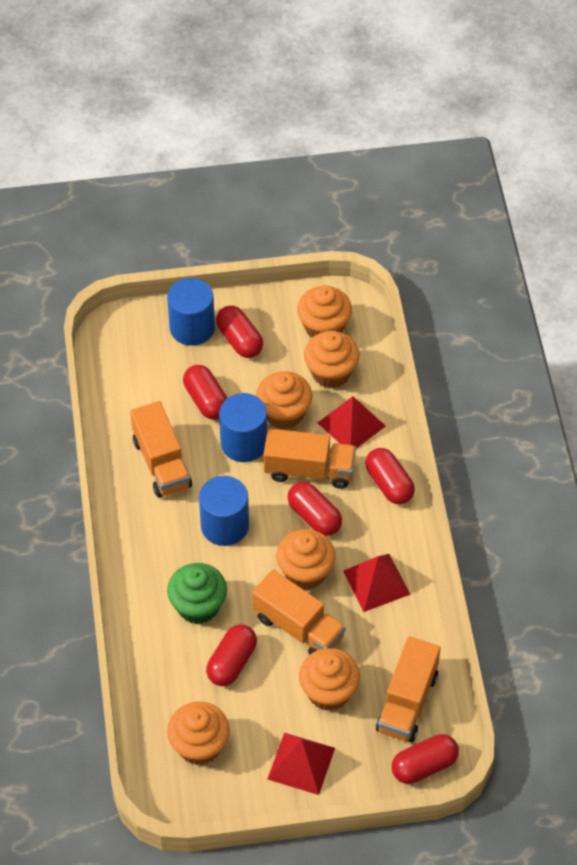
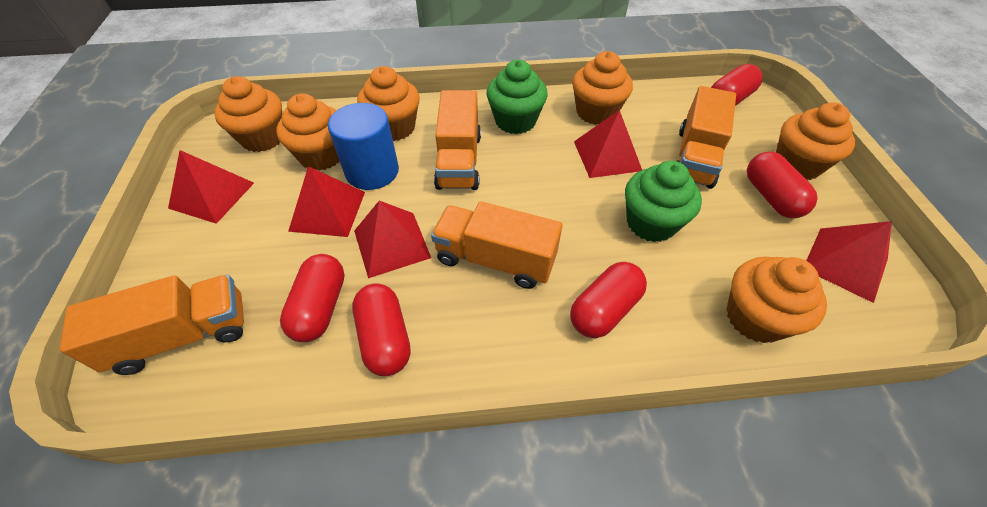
blue cylinder: [167,278,215,346] [199,476,249,546] [219,393,267,462] = 3 -> [328,103,399,190] = 1
green cupcake: [167,563,227,624] = 1 -> [487,60,548,134] [625,161,702,242] = 2
red capsule: [183,365,227,419] [206,624,257,686] [216,306,263,358] [287,482,342,536] [365,448,415,504] [392,734,459,784] = 6 -> [280,254,345,342] [352,283,411,376] [570,262,647,338] [711,64,762,106] [747,152,818,218] = 5
red pyramid: [268,733,335,795] [318,396,386,449] [343,554,411,612] = 3 -> [168,150,254,224] [288,166,365,237] [354,201,431,278] [574,110,642,178] [806,221,892,303] = 5

